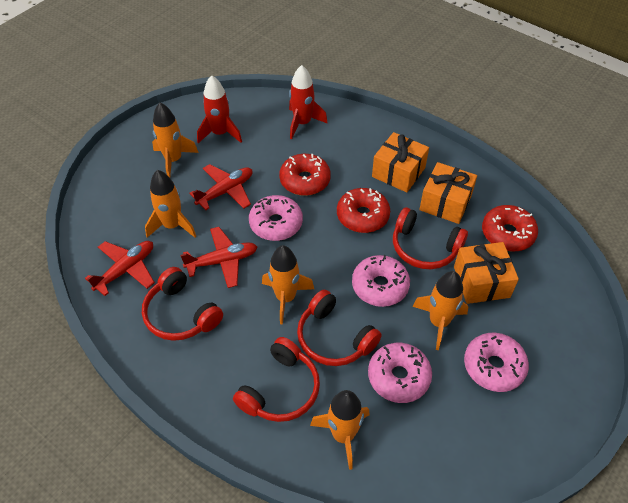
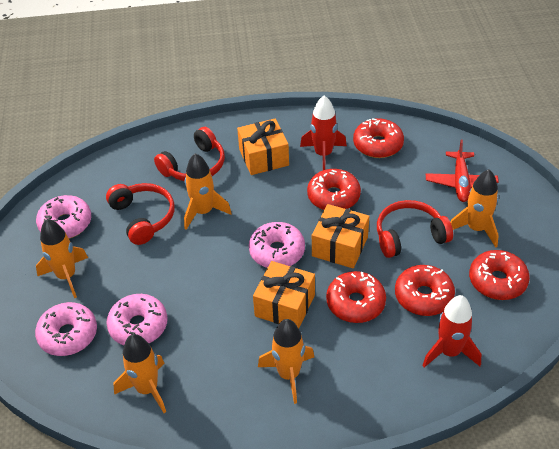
red donut: [279,154,331,196] [337,188,390,233] [482,205,538,252] = 3 -> [307,169,361,210] [326,271,386,323] [353,118,404,158] [395,265,455,316] [469,250,530,300] = 5
red headphones: [142,267,223,341] [233,337,320,422] [297,290,382,366] [393,207,468,269] = 4 -> [106,183,175,245] [154,127,225,181] [377,200,453,258] = 3
red plane: [85,241,155,296] [180,227,257,288] [189,164,252,210] = 3 -> [426,139,499,202] = 1

